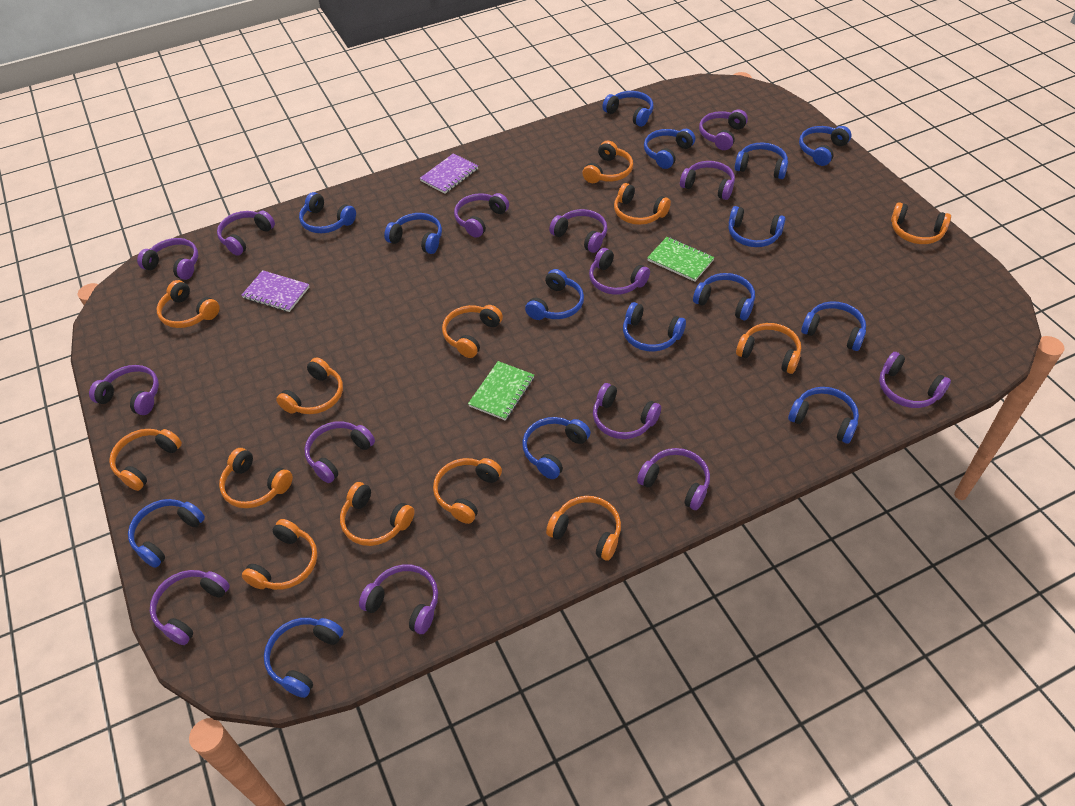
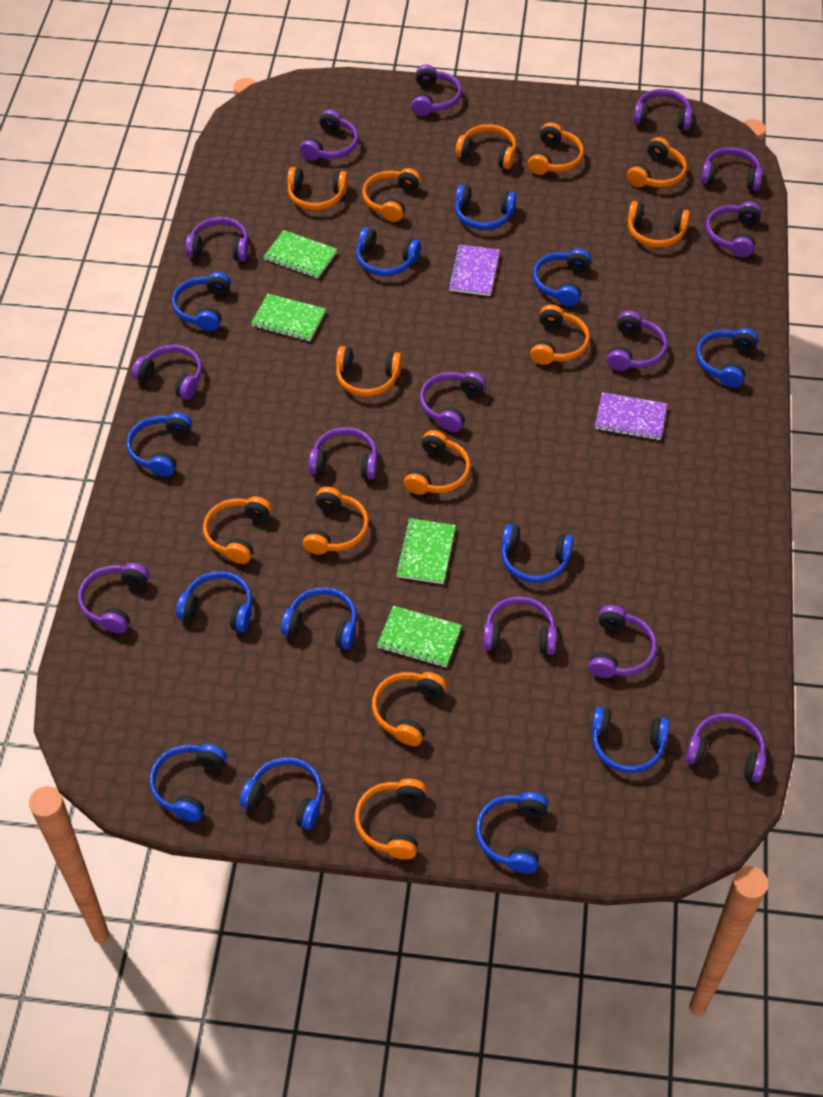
blue headphones: [128,499,205,568] [264,618,344,698] [299,192,356,233] [384,213,442,254] [522,417,591,479] [525,269,584,320] [602,91,654,127] [623,302,686,352] [644,129,695,169] [693,273,755,320] [729,206,786,247] [735,142,788,179] [788,387,859,444] [799,126,851,166] [801,301,866,351] = 15 -> [126,412,192,477] [150,744,227,822] [172,272,231,331] [176,571,252,632] [240,757,323,830] [281,587,357,649] [356,227,421,276] [455,184,516,230] [476,792,548,874] [501,524,573,583] [533,249,591,306] [591,707,669,773] [696,328,758,388] = 13
green notebook: [468,361,534,420] [647,237,715,282] = 2 -> [251,294,326,341] [264,230,337,279] [377,606,462,667] [395,518,456,584] = 4

